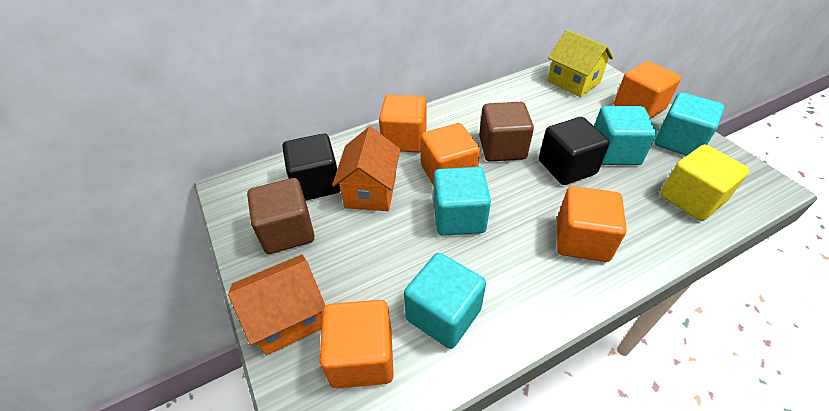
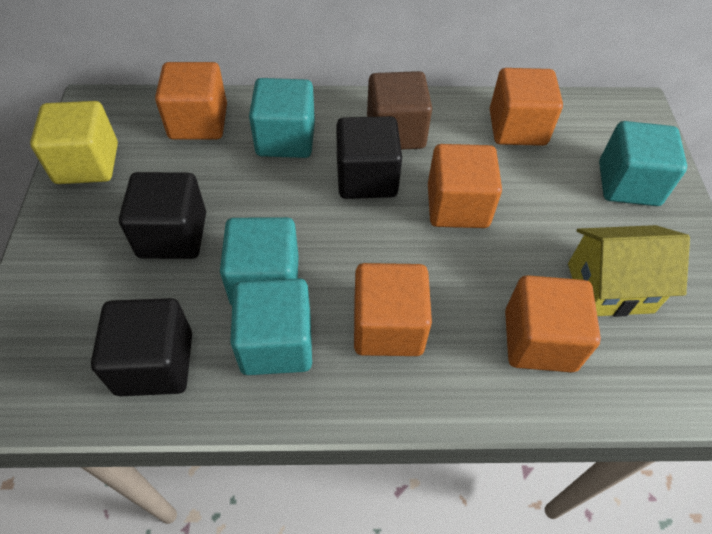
black cube: [282,134,341,201] [539,117,610,185] = 2 -> [91,298,192,396] [119,172,206,259] [336,116,402,199] = 3
brown cube: [247,178,315,254] [479,102,534,162] = 2 -> [367,71,432,150] = 1
orange house: [228,254,325,356] [332,127,400,211] = 2 -> none = 0

